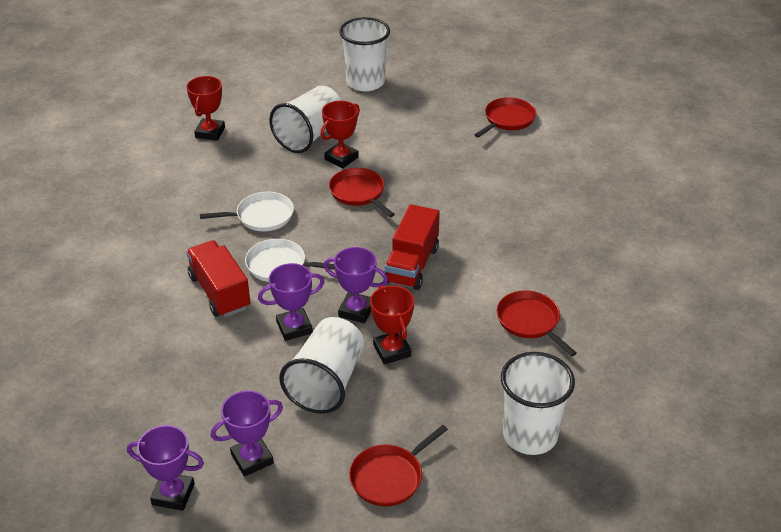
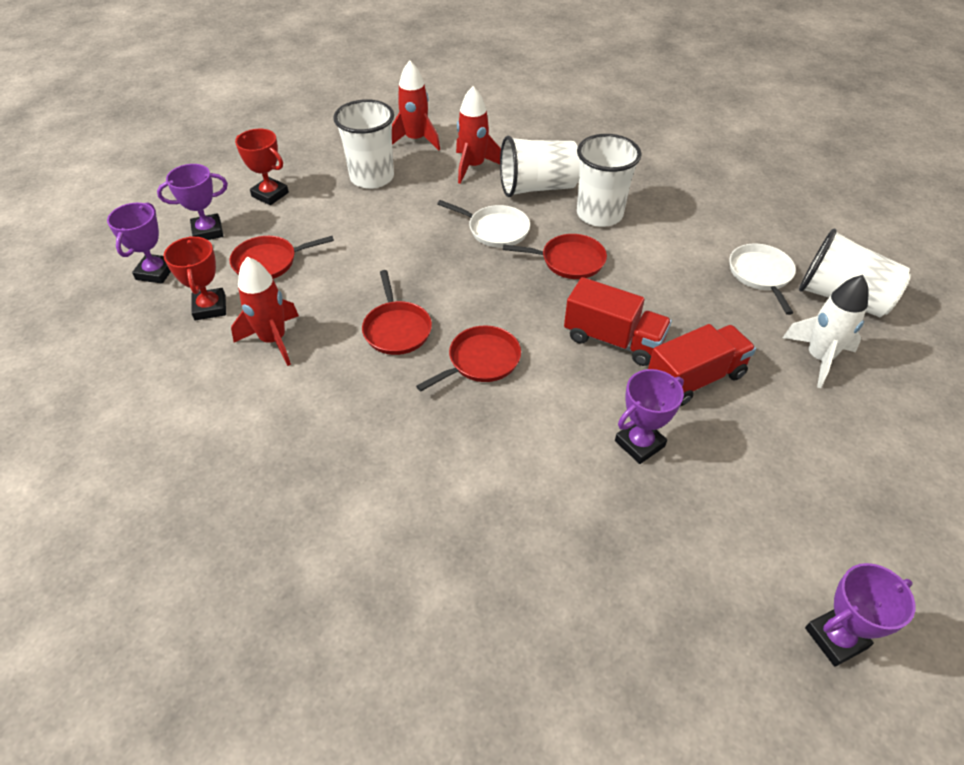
red rocket: none = 0 -> [231,257,299,366] [392,60,440,150] [456,86,501,184] = 3
red trophy: [186,76,225,141] [320,101,360,168] [370,285,414,364] = 3 -> [163,236,226,321] [235,129,289,205] = 2
white rocket: none = 0 -> [783,275,869,388] = 1

